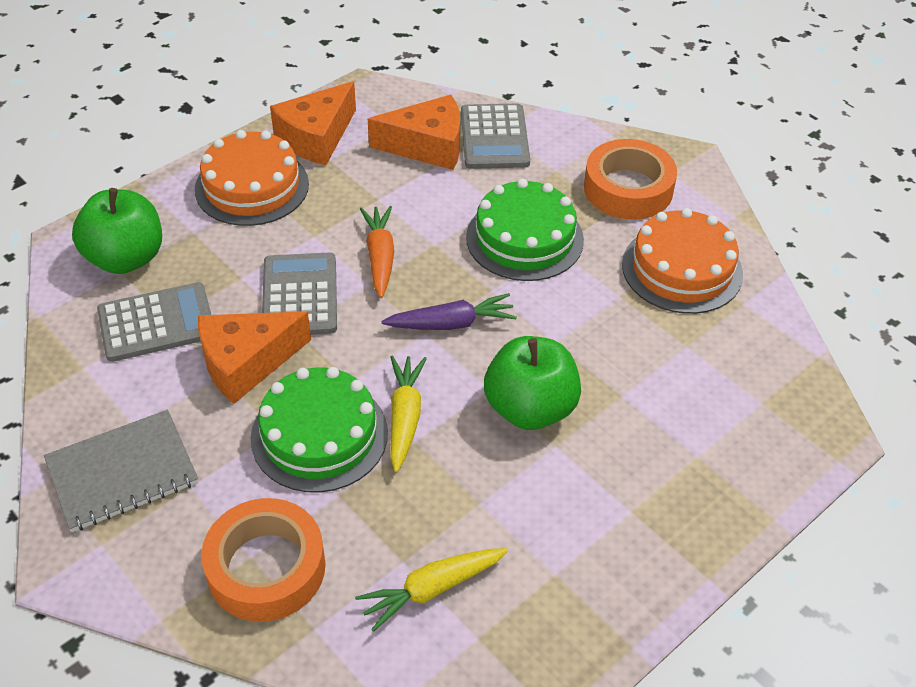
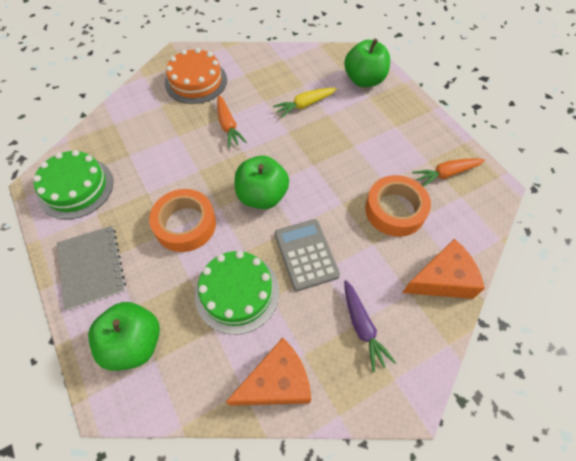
green apple: [72,188,162,274] [484,336,581,430] = 2 -> [88,302,160,371] [235,156,289,209] [344,39,390,87] = 3
grey calculator: [97,282,211,362] [262,253,337,335] [461,103,530,169] = 3 -> [275,219,340,291] = 1
orange cake: [195,130,309,226] [622,208,743,314] = 2 -> [165,48,227,104] = 1
orange carrot: [360,206,394,298] = 1 -> [217,95,247,148] [412,158,485,187] = 2
orange cheese: [198,311,311,404] [270,81,356,165] [368,95,460,170] = 3 -> [226,337,311,406] [402,239,485,299] = 2
yellow carrot: [355,548,508,632] [390,356,427,472] = 2 -> [273,88,337,118] = 1

